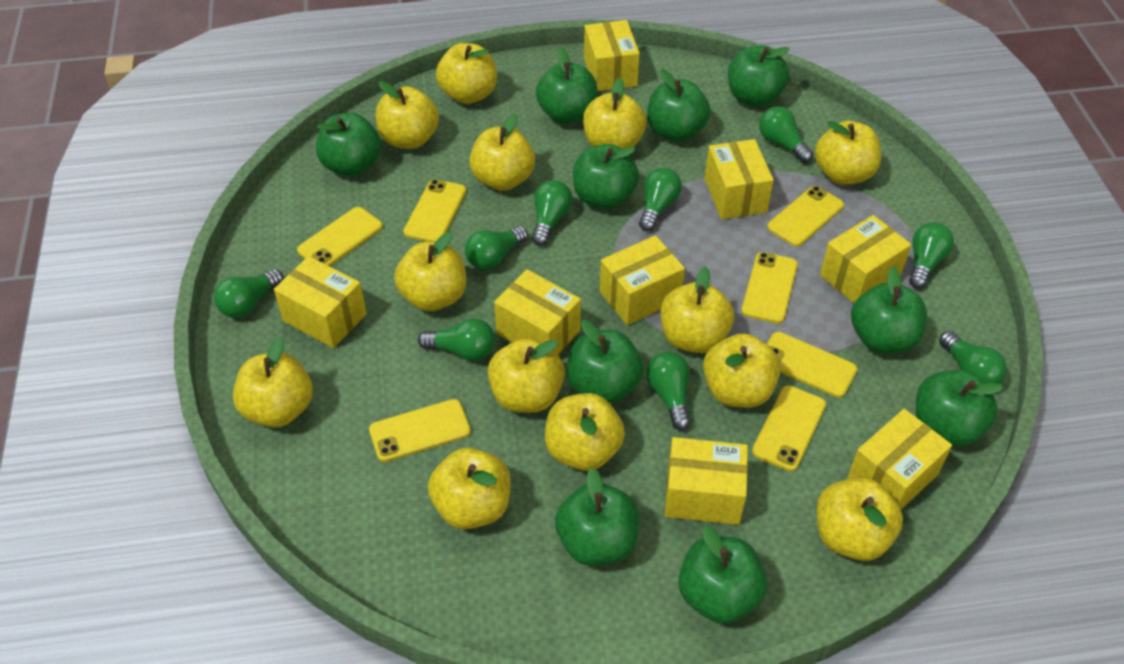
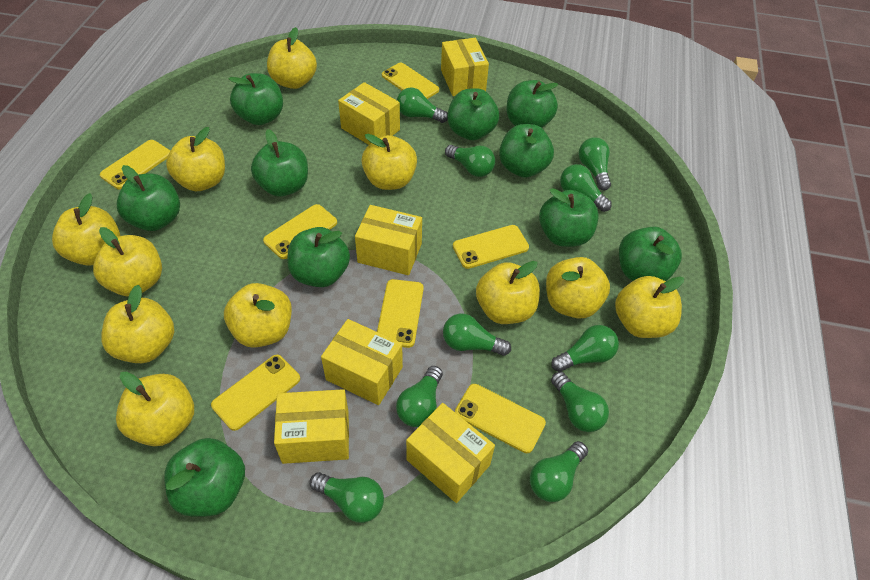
green light bulb: [214,269,283,318] [418,318,495,361] [465,226,528,270] [532,180,572,246] [639,168,682,231] [646,352,691,430] [759,106,813,163] [909,222,954,289] [939,331,1007,384] = 9 -> [310,472,384,523] [396,366,443,427] [397,87,448,123] [443,314,511,356] [445,145,495,177] [530,441,588,502] [551,325,619,372] [551,372,609,432] [560,164,612,212] [579,137,611,190] = 10
yellow apple: [233,337,313,428] [376,81,439,149] [394,232,466,311] [428,448,511,529] [436,43,497,104] [469,113,535,191] [488,338,565,413] [545,393,625,471] [583,78,647,149] [661,266,734,353] [703,333,781,408] [815,121,881,185] [817,477,903,561] = 13 -> [52,193,120,266] [93,227,162,296] [101,285,174,363] [116,372,194,446] [166,127,225,191] [224,283,292,348] [267,27,317,89] [361,134,417,190] [476,261,540,324] [546,257,610,319] [615,276,684,338] = 11
yellow box: [274,256,367,348] [494,269,581,355] [584,20,640,91] [600,235,685,325] [665,437,748,525] [705,139,774,219] [820,215,911,303] [847,409,952,509] = 8 -> [274,389,349,464] [321,319,403,405] [338,82,400,145] [355,205,422,275] [406,403,495,503] [441,38,489,96] = 6

